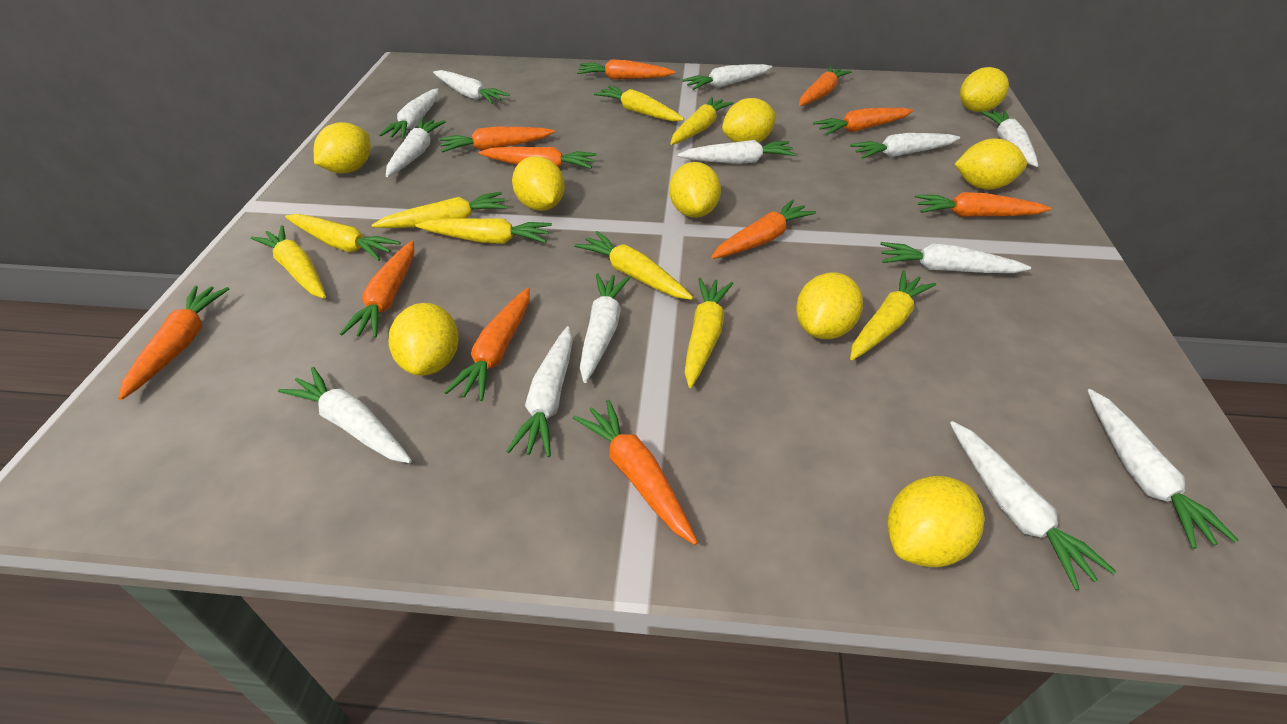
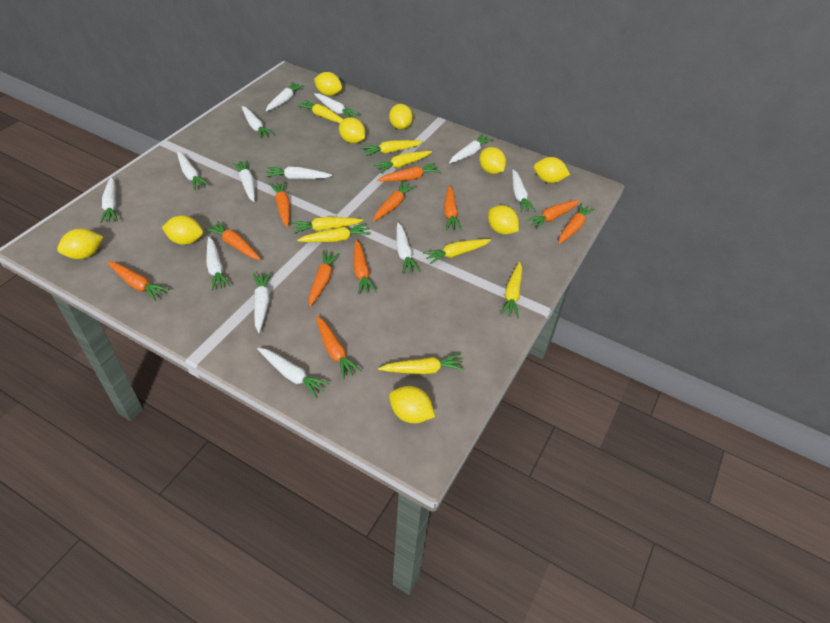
yellow carrot: [251,225,326,299] [285,214,400,261] [372,192,508,228] [416,218,552,244] [574,231,693,300] [594,85,684,121] [670,97,733,145] [685,278,734,388] [850,270,936,360] = 9 -> [291,217,363,234] [297,99,344,123] [297,223,370,242] [362,140,423,156] [373,151,432,173] [378,354,464,374] [423,239,491,264] [500,262,522,318] = 8

